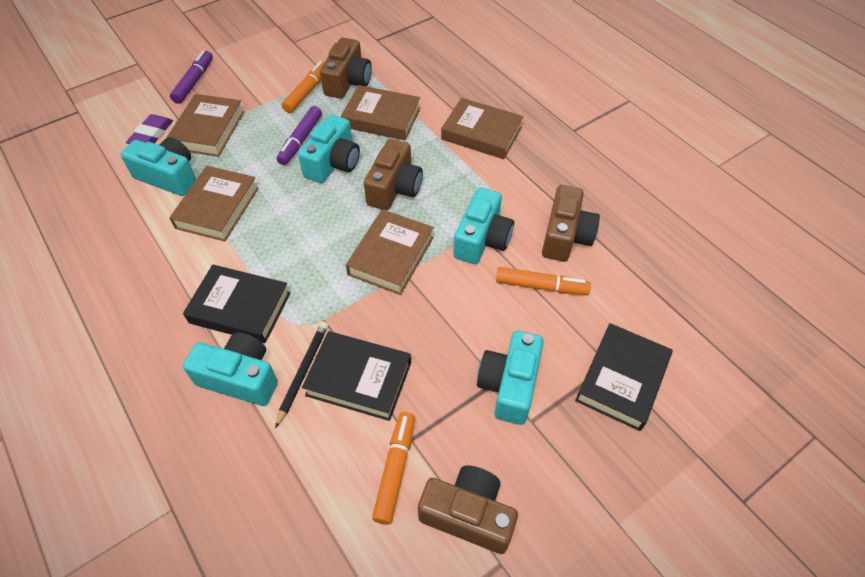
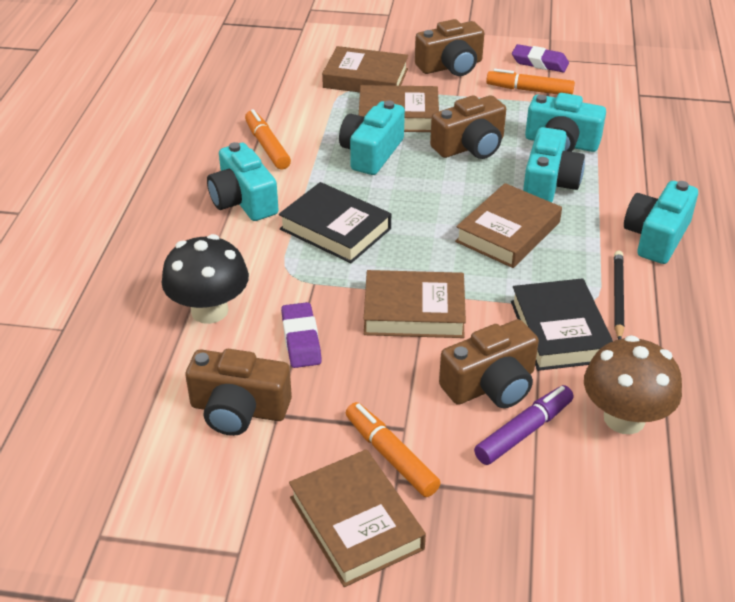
black book: [183,265,290,343] [302,331,411,421] [575,323,673,431] = 3 -> [279,182,391,263] [511,278,613,371] = 2
black mushroom: none = 0 -> [162,234,249,324] = 1
brown mushroom: none = 0 -> [584,335,682,434] = 1
purple eraser: [126,114,173,144] = 1 -> [281,302,322,368] [512,44,569,72] = 2
purple marker: [170,50,213,104] [276,106,322,165] = 2 -> [474,385,574,465] = 1

